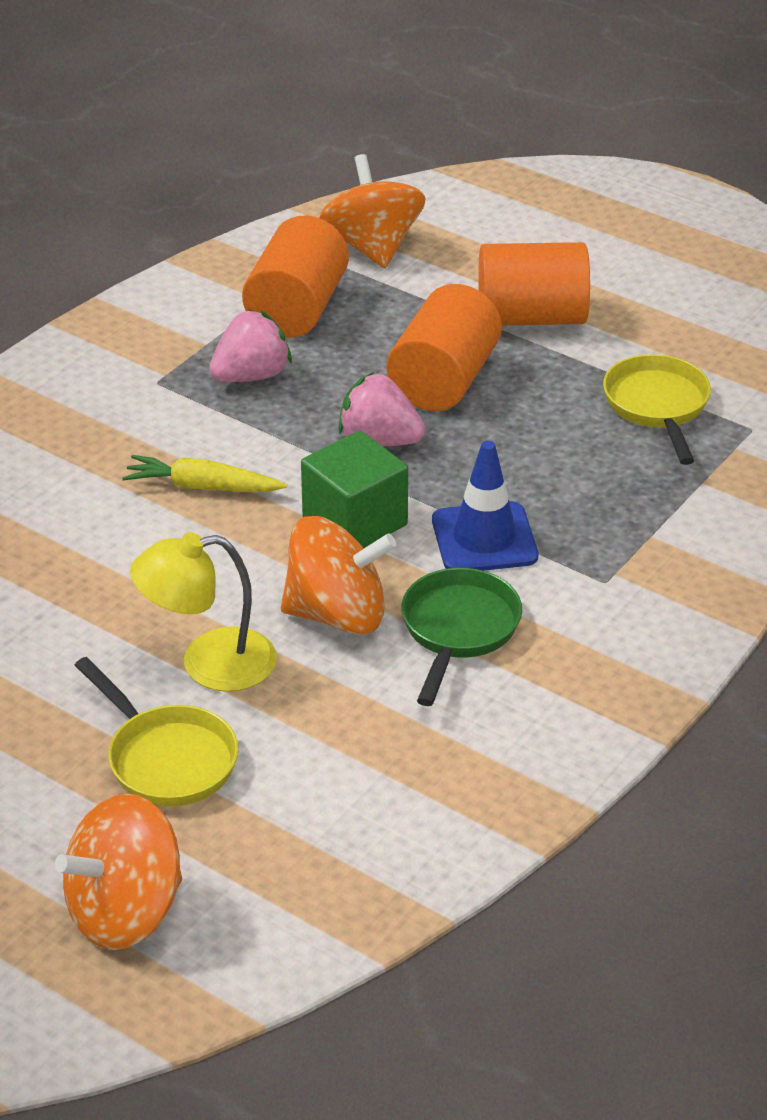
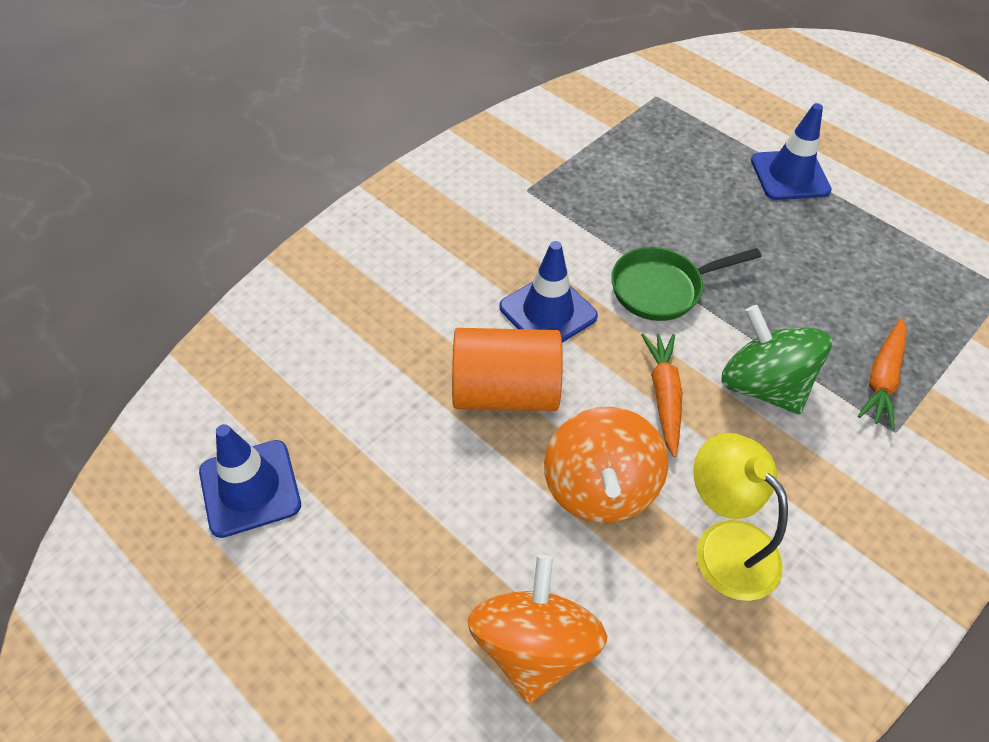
blue traffic cone: [432,441,538,571] = 1 -> [199,424,301,538] [499,241,598,343] [751,103,832,200] = 3
green cube: [301,431,408,548] = 1 -> none = 0
green spinning top: none = 0 -> [721,305,832,414] = 1
orange carrot: none = 0 -> [641,334,682,457] [858,318,907,430] = 2
orange cylinder: [242,215,349,338] [387,284,502,411] [478,242,590,325] = 3 -> [452,328,563,411] = 1
orange spinning top: [55,794,182,950] [281,516,396,635] [319,154,426,268] = 3 -> [468,554,607,703] [544,407,668,523] = 2
pink strawberry: [209,309,292,382] [339,372,425,446] = 2 -> none = 0
yellow carrot: [122,455,287,492] = 1 -> none = 0
yellow pan: [75,657,238,807] [603,354,711,465] = 2 -> none = 0

